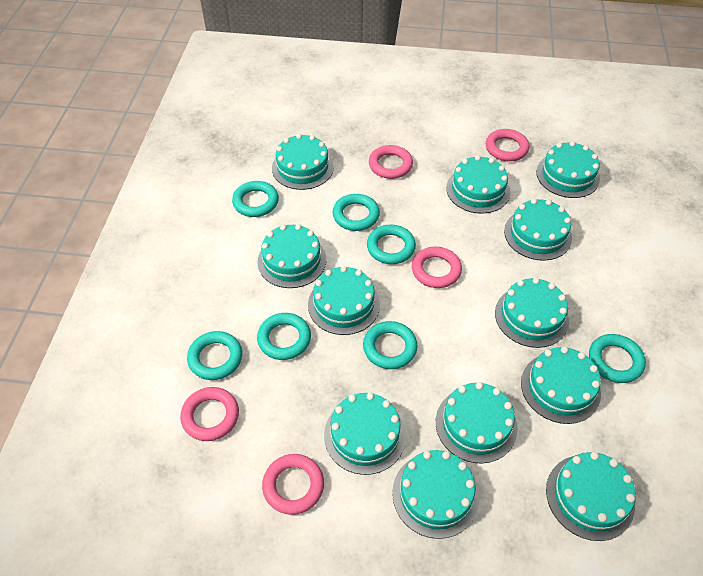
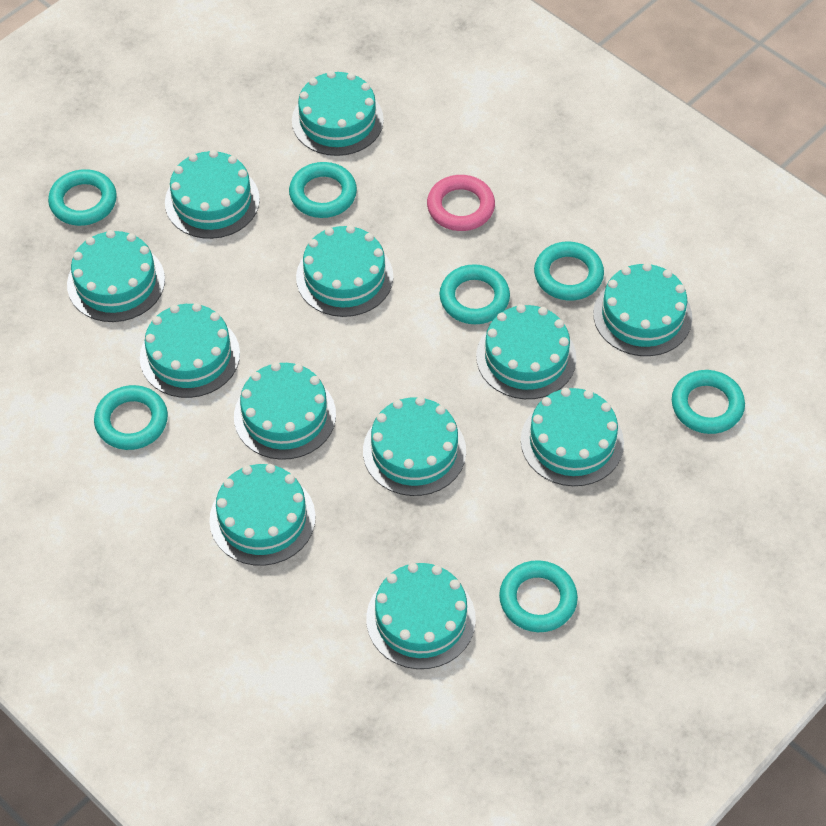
pink ring: [180,387,239,441] [262,454,324,515] [369,145,413,179] [412,247,462,288] [486,129,529,161] = 5 -> [427,175,495,231] = 1

